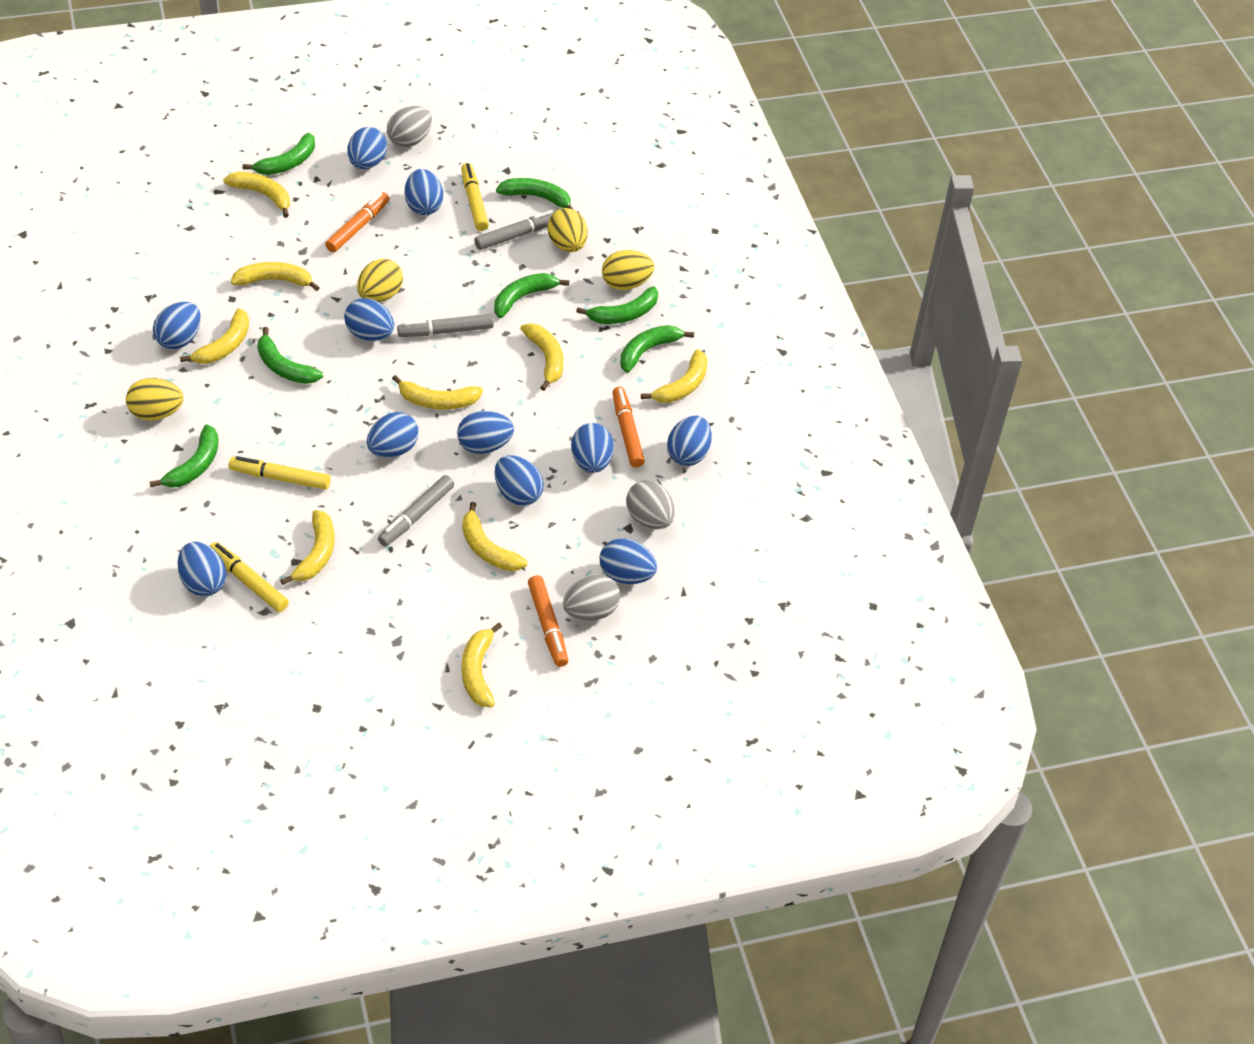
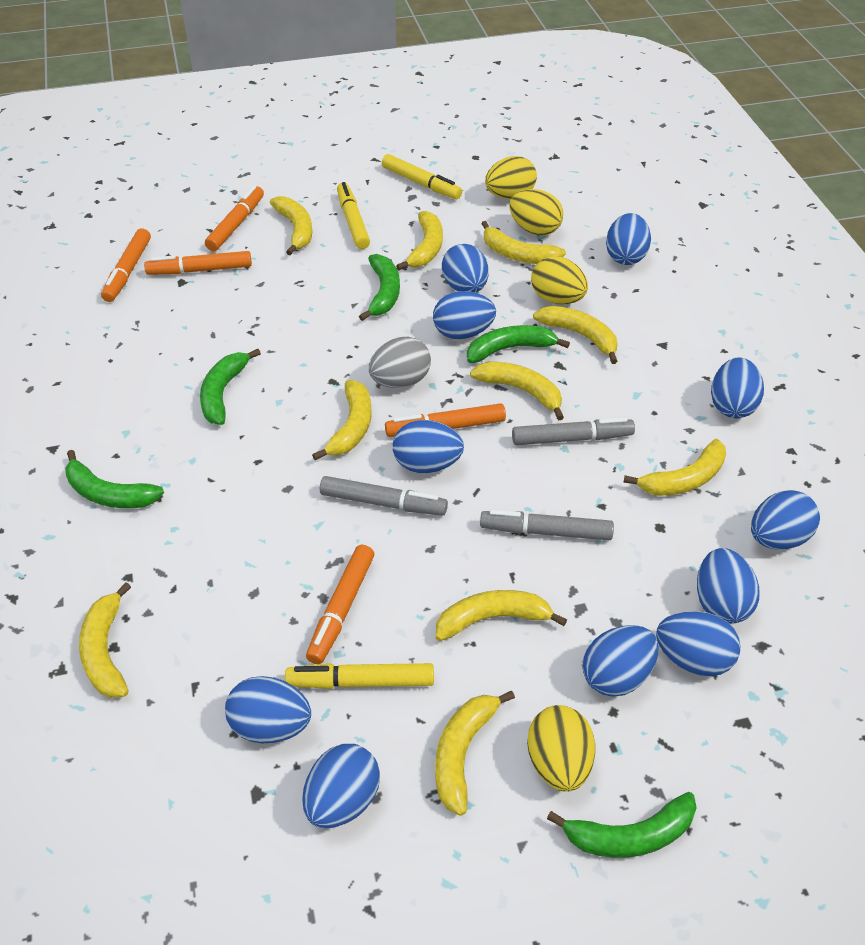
green banana: [149,424,218,488] [243,133,315,175] [257,327,323,384] [494,273,569,318] [496,178,574,210] [576,287,658,324] [620,325,694,373] = 7 -> [65,450,164,508] [200,349,261,425] [359,254,400,321] [467,325,570,363] [547,792,697,858] = 5
grey egg: [387,106,432,147] [563,574,620,621] [626,480,675,529] = 3 -> [369,337,431,388] = 1
orange marker: [325,192,389,252] [528,575,568,667] [612,387,645,467] = 3 -> [101,228,151,302] [144,251,252,275] [205,186,264,251] [306,545,374,664] [385,403,506,437] = 5
yellow banana: [180,308,249,364] [223,172,290,218] [231,262,320,291] [280,510,335,585] [392,375,483,410] [462,502,528,571] [462,623,502,707] [520,323,563,391] [641,349,708,403] = 9 -> [79,582,131,698] [270,196,312,255] [312,380,372,460] [396,211,443,270] [435,691,515,816] [436,590,567,641] [470,362,564,420] [481,221,566,264] [533,306,618,364] [623,439,726,496] = 10

